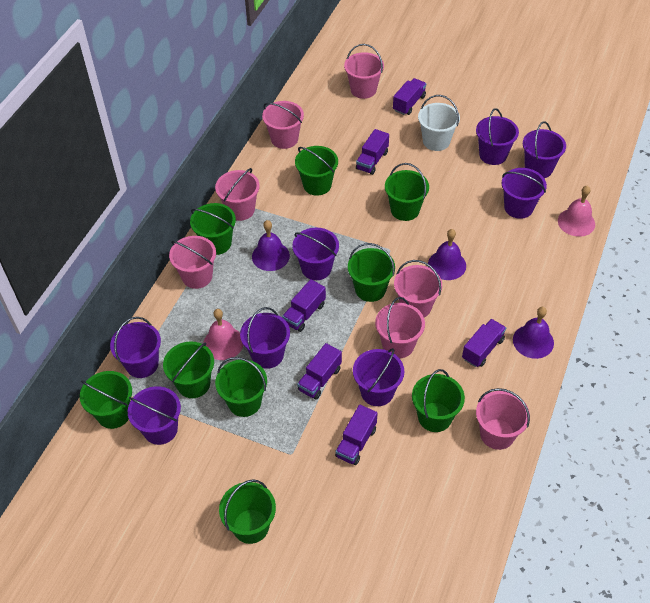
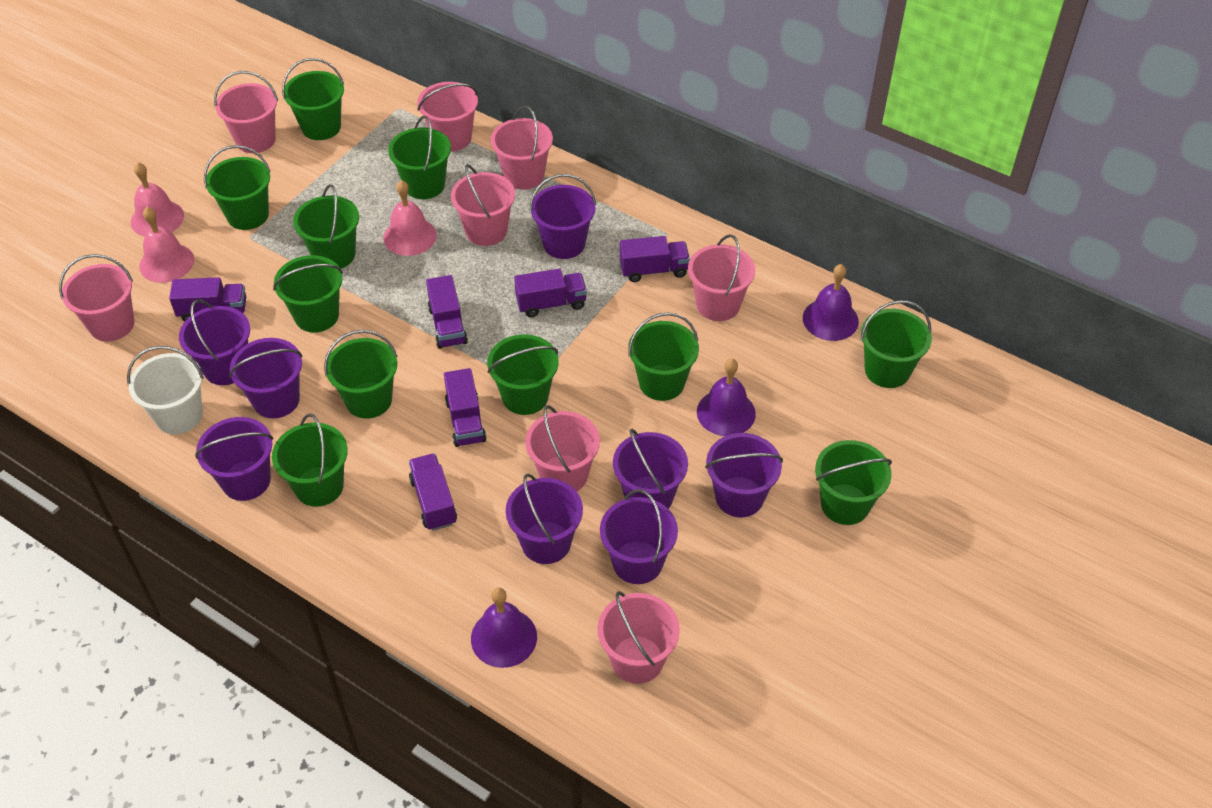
green bucket: [80,371,132,429] [163,341,214,398] [190,203,236,255] [215,357,267,417] [219,479,276,544] [295,146,338,196] [348,243,395,302] [385,163,429,221] [412,369,465,432] = 9 -> [204,145,271,230] [272,413,348,507] [273,255,343,333] [282,58,344,140] [293,184,359,269] [324,330,398,419] [388,116,451,199] [487,334,558,415] [628,312,699,401] [815,440,892,525] [861,300,932,388] = 11
pink bell: [203,309,243,360] [558,185,595,237] = 2 -> [131,162,184,237] [139,207,194,283] [383,180,437,256] = 3
pink bucket: [169,236,216,289] [215,168,260,221] [262,101,304,149] [344,44,384,99] [375,297,425,358] [394,260,442,318] [476,388,530,450] = 7 -> [59,254,134,342] [214,71,278,153] [417,82,478,152] [451,164,515,246] [491,106,553,190] [525,405,600,492] [598,591,680,684] [688,234,755,321] = 8

